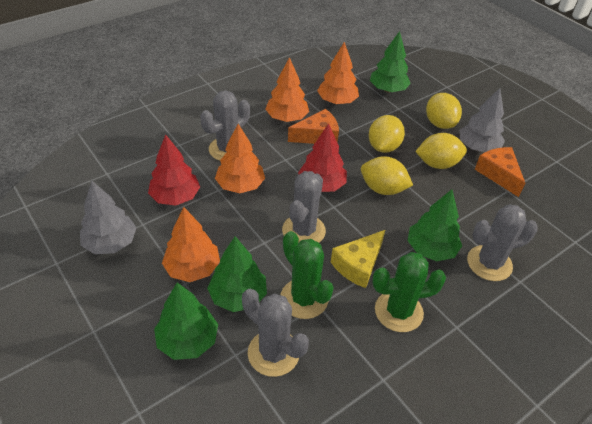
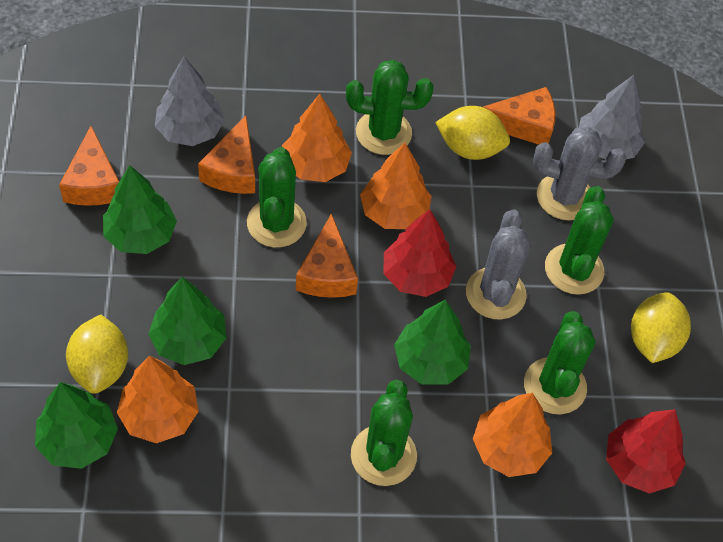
green cactus: [280,231,334,319] [372,252,446,332] = 2 -> [247,147,307,247] [346,60,434,155] [351,380,417,486] [524,311,596,414] [545,186,613,295] = 5
grey cactus: [200,91,250,161] [242,289,309,377] [282,171,326,243] [467,204,538,281] = 4 -> [466,209,530,320] [533,127,626,220] = 2
orange cheese: [288,109,339,144] [475,147,525,197] = 2 -> [59,126,119,206] [198,115,255,194] [296,213,358,298] [483,87,555,145] = 4
yellow cheese: [331,230,385,288] = 1 -> none = 0
yellow lemon: [361,156,413,195] [369,115,405,153] [415,133,467,169] [426,93,462,129] = 4 -> [66,314,128,394] [435,106,510,160] [631,292,691,363] = 3

